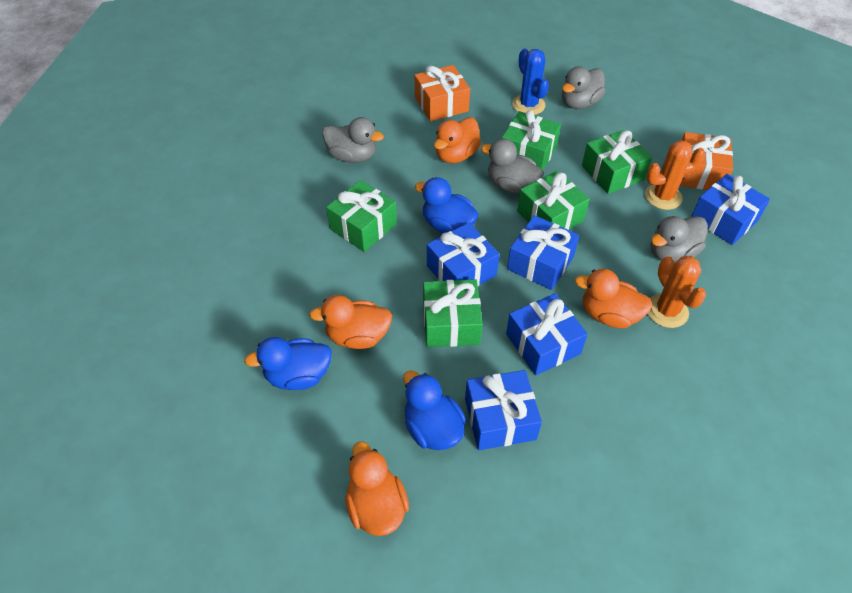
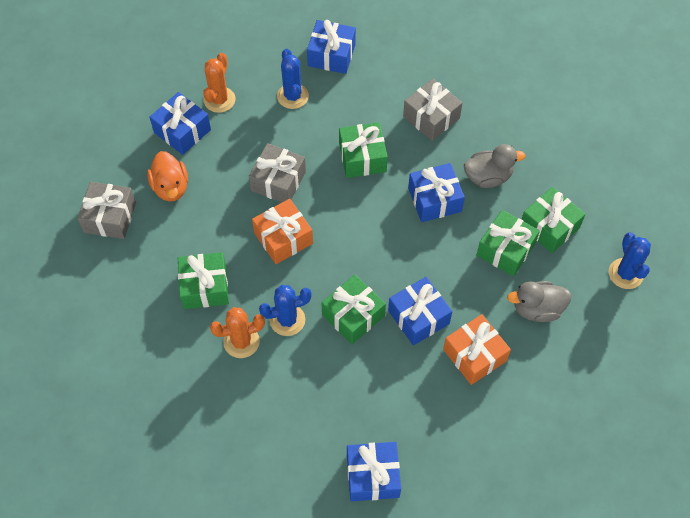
blue cactus: [512,49,549,115] = 1 -> [259,285,312,336] [277,49,309,109] [609,232,651,289] = 3
blue duck: [244,337,332,390] [403,370,466,450] [415,177,479,233] = 3 -> none = 0
grey duck: [322,117,384,163] [481,138,544,194] [562,66,606,109] [651,216,708,263] = 4 -> [464,144,525,188] [507,281,571,322] = 2
grey gift: none = 0 -> [77,182,136,239] [249,143,306,203] [403,79,462,141] = 3
orange duck: [309,295,392,349] [345,441,409,536] [434,117,481,163] [575,269,653,328] = 4 -> [147,151,188,201] = 1

